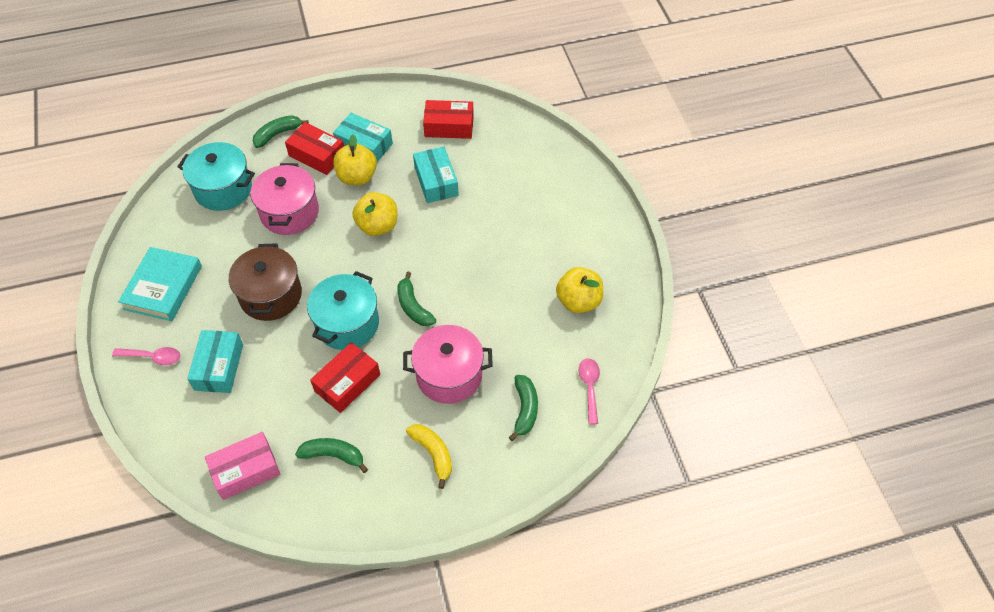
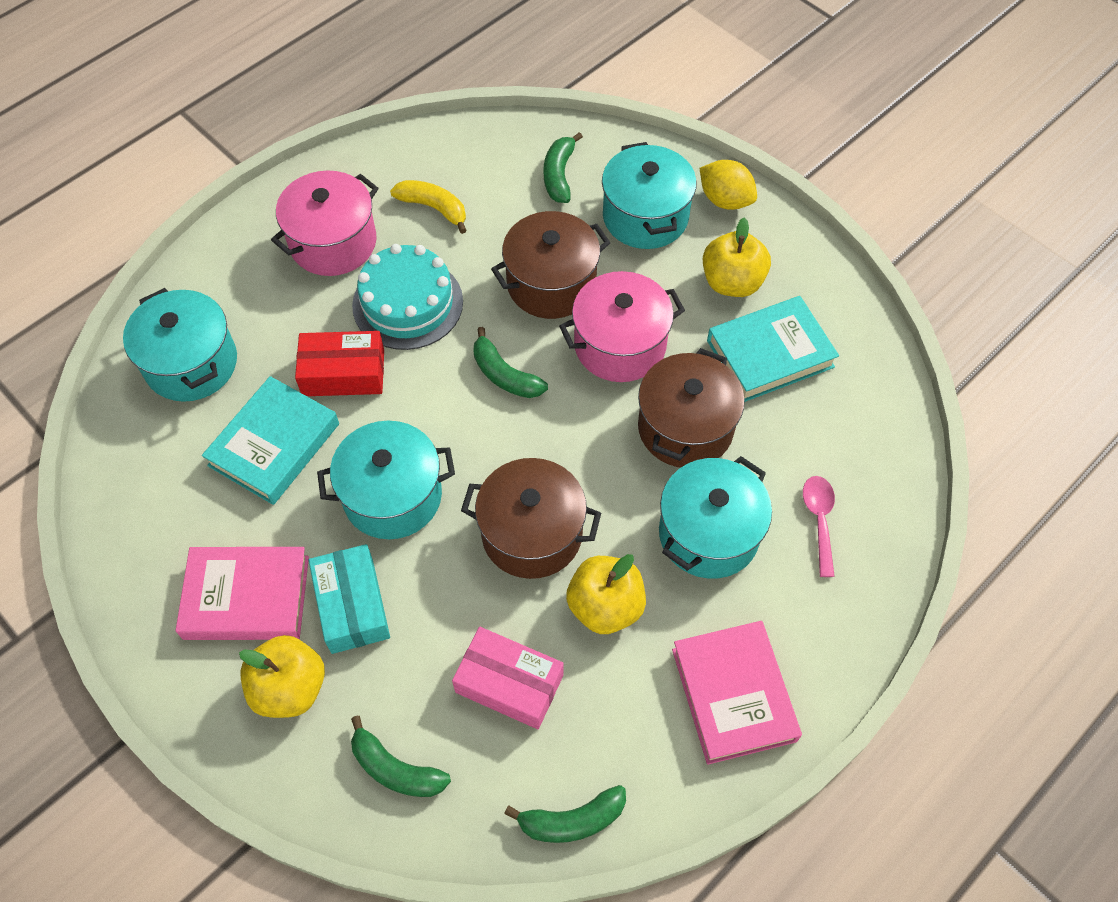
brown pot: [229,243,302,321] = 1 -> [461,458,601,579] [491,211,611,319] [638,348,745,468] = 3
pink book: none = 0 -> [175,547,309,640] [672,621,802,765] = 2
pink spoon: [112,347,181,365] [579,358,600,424] = 2 -> [803,476,835,577] = 1
red box: [285,122,344,175] [310,342,380,413] [423,100,474,139] = 3 -> [295,331,384,396] = 1
turquoise book: [118,247,202,321] = 1 -> [202,376,339,505] [707,296,839,402] = 2
turquoise box: [187,330,243,393] [333,113,393,162] [413,147,459,203] = 3 -> [309,544,390,654] = 1
turquoise cake: none = 0 -> [352,244,463,350] = 1
turquoise pot: [177,142,255,211] [307,271,379,350] = 2 -> [123,288,237,402] [317,421,455,539] [602,142,697,249] [659,456,772,579] = 4
yellow lemon: none = 0 -> [700,160,757,210] = 1

